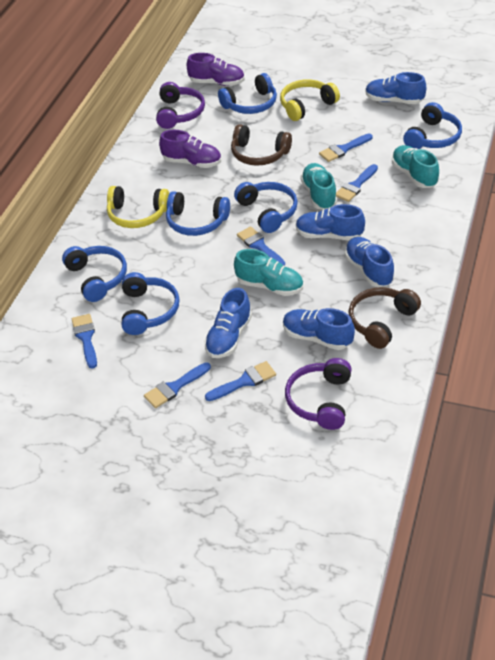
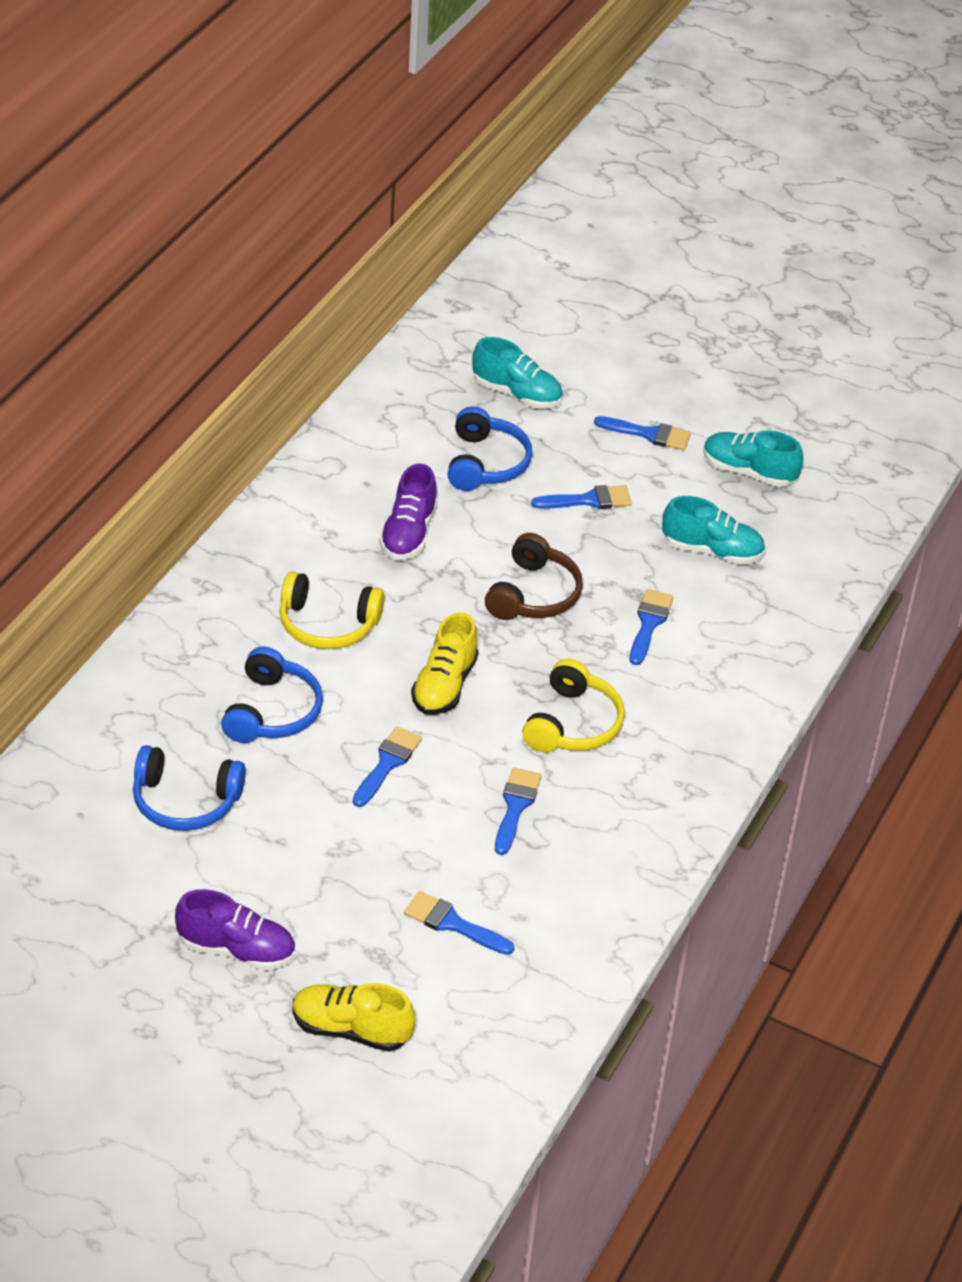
blue headphones: [62,246,127,302] [122,272,180,335] [166,191,230,236] [218,73,277,114] [234,182,298,233] [403,102,462,149] = 6 -> [133,745,246,831] [221,647,323,743] [448,407,532,491] = 3
blue shoe: [204,288,252,358] [283,308,355,350] [296,204,365,240] [345,237,394,287] [365,72,426,104] = 5 -> none = 0
brown headphones: [231,124,292,166] [348,287,421,349] = 2 -> [485,533,583,620] = 1
purple headphones: [156,82,205,129] [285,358,352,430] = 2 -> none = 0
yellow shoe: none = 0 -> [292,983,415,1052] [411,612,478,715] = 2

